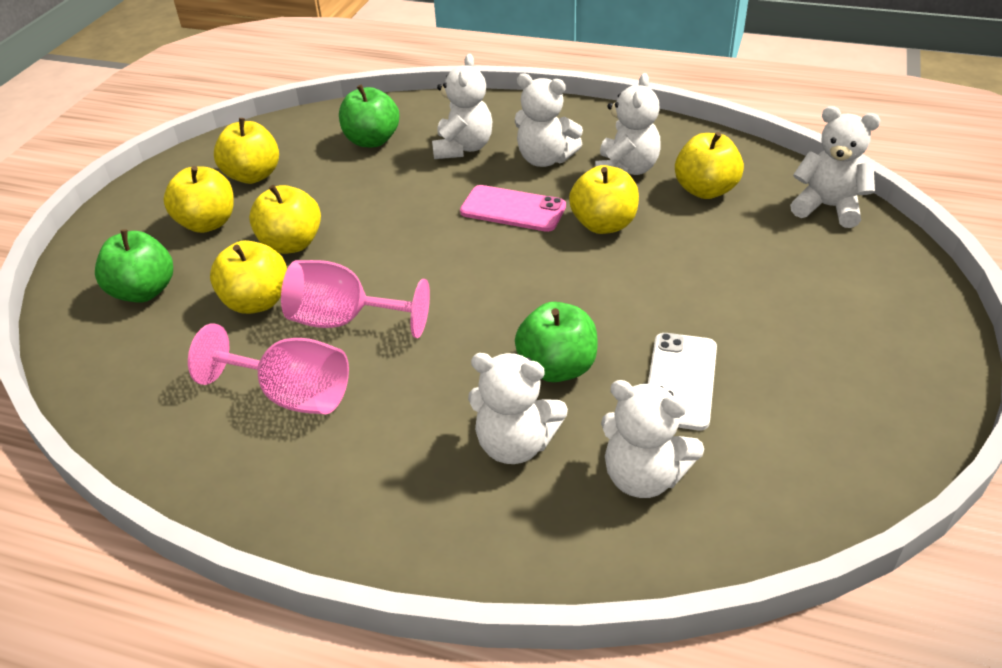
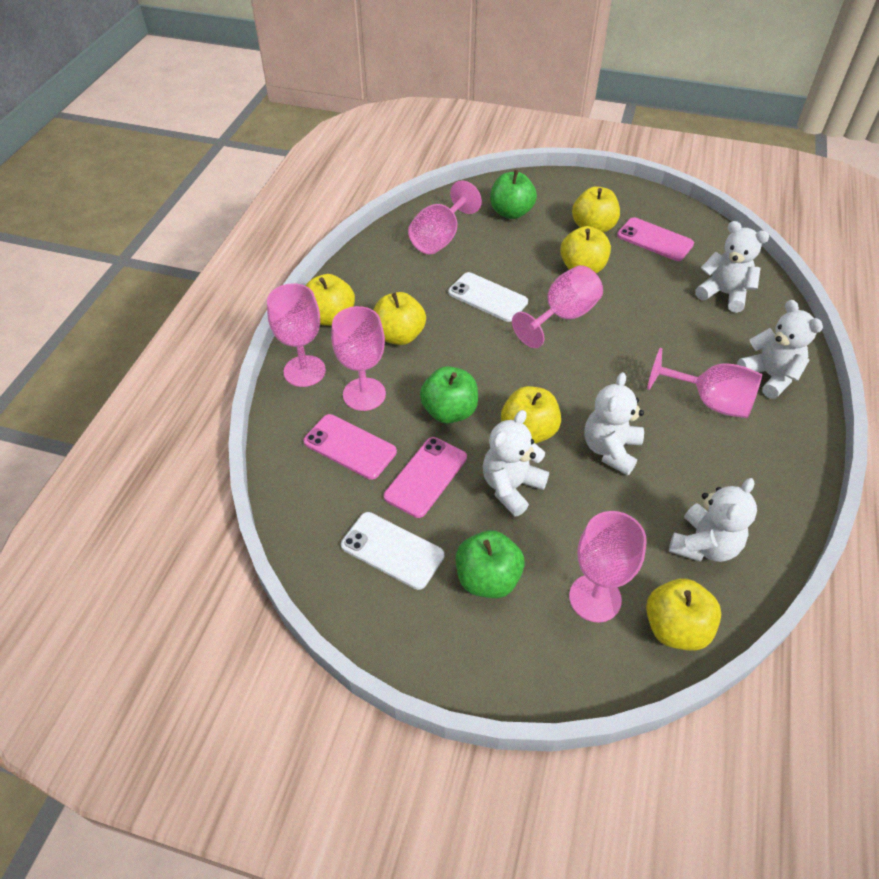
pink goblet: [188,323,349,414] [281,260,430,338] = 2 -> [267,283,326,387] [331,306,386,411] [408,180,482,254] [512,265,603,348] [569,511,647,622] [647,348,762,418] = 6
pink phone: [460,185,566,232] = 1 -> [303,414,397,480] [384,437,467,518] [617,217,694,261] = 3
white phone: [648,333,717,430] = 1 -> [341,512,444,590] [448,272,528,322] = 2
white teddy bear: [432,54,492,159] [468,353,568,464] [515,74,583,167] [595,73,661,175] [601,380,704,498] [790,106,880,228] = 6 -> [483,410,549,516] [584,372,644,475] [669,478,757,562] [695,221,769,313] [737,300,823,399] = 5

